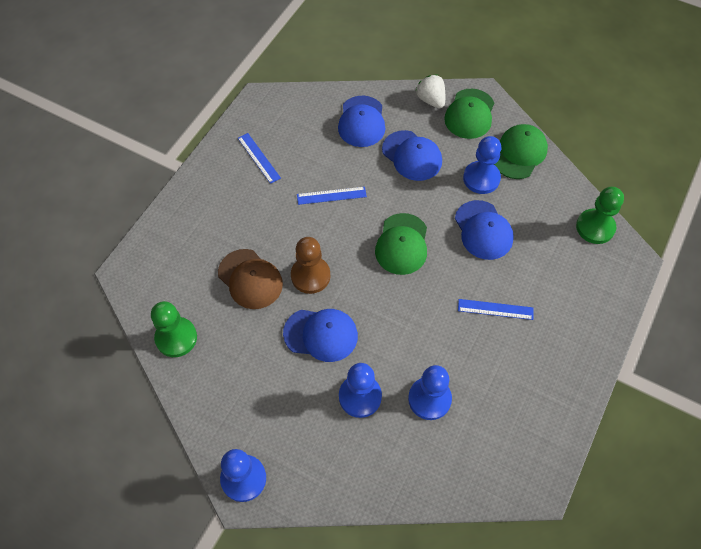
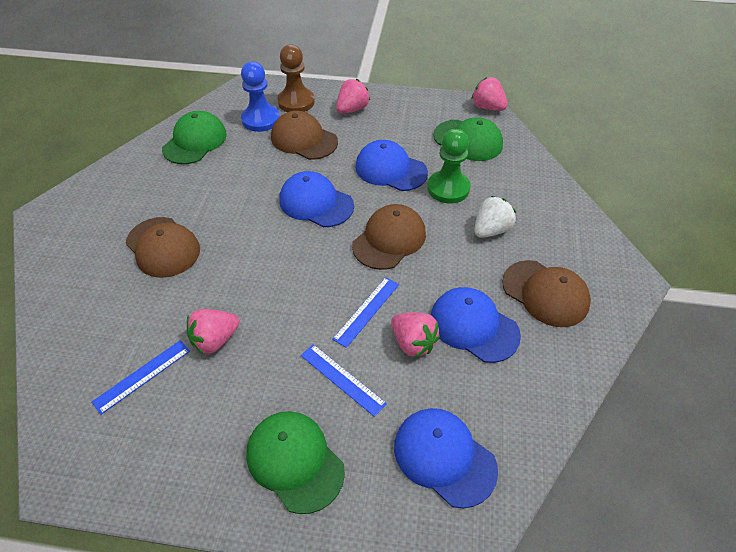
blue pawn: [220,449,266,502] [339,363,382,418] [408,365,452,420] [463,136,502,194] = 4 -> [241,62,280,132] = 1
brown cap: [218,249,283,309] = 1 -> [126,217,200,278] [271,111,338,160] [352,204,426,270] [502,260,591,327] = 4
green pawn: [151,301,197,357] [576,187,624,244] = 2 -> [427,129,471,203] = 1
pink strawberry: none = 0 -> [187,309,240,354] [336,79,370,113] [391,312,440,358] [471,77,508,111] = 4

